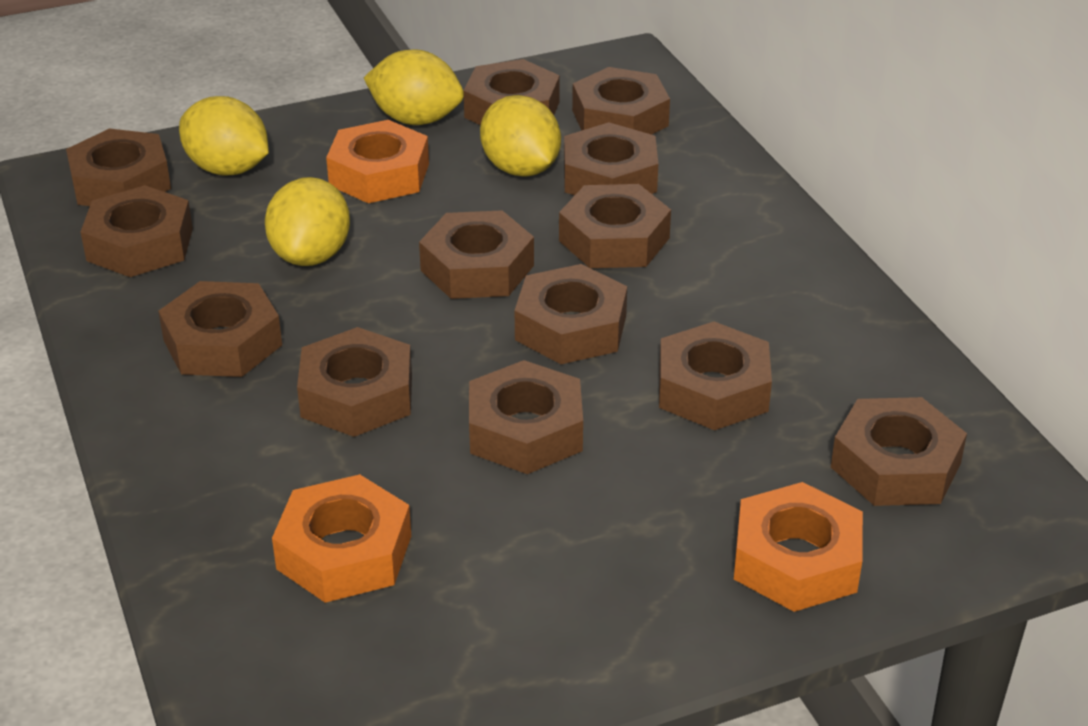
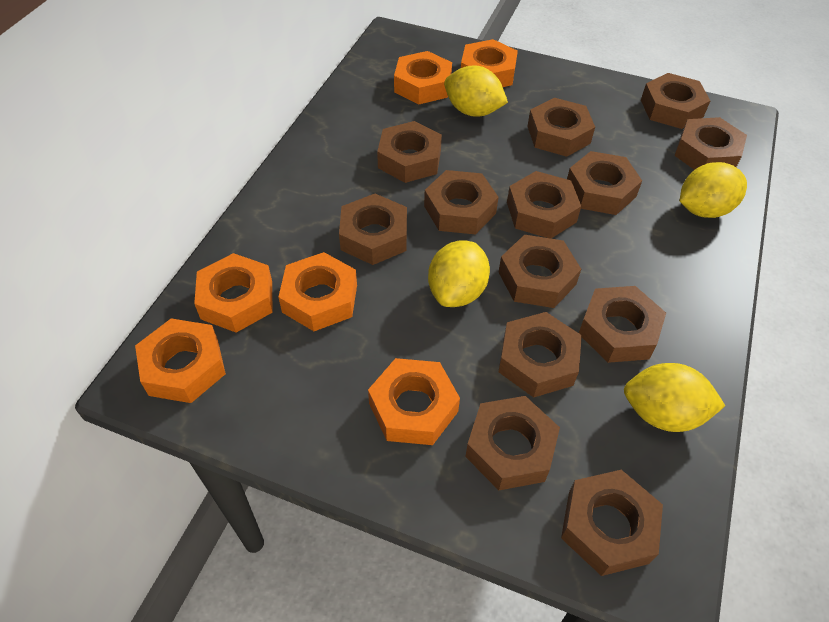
orange nut: [272,474,411,603] [326,120,429,203] [734,482,863,612] = 3 -> [135,318,226,403] [194,253,272,332] [278,252,357,331] [368,358,460,445] [394,51,452,105] [461,39,518,87] = 6

